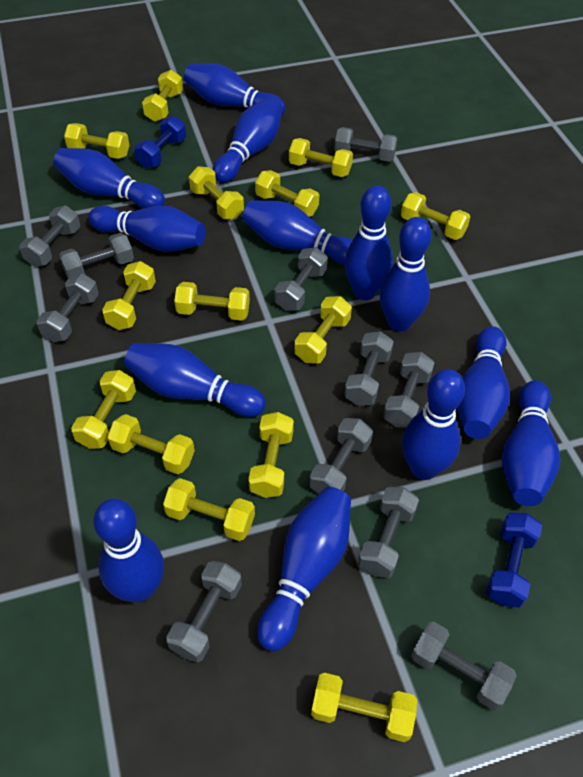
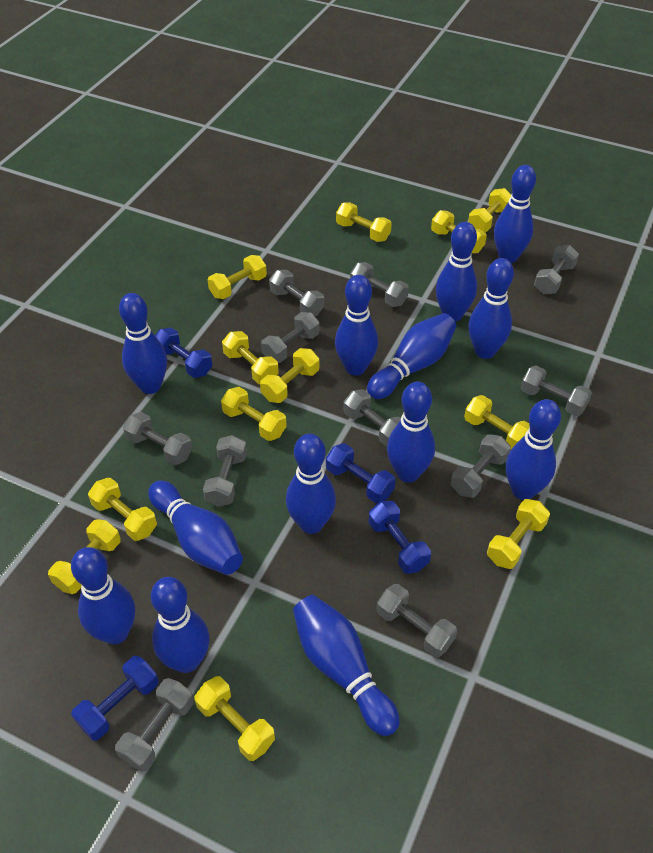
blue dumbbell: [134,116,186,168] [486,512,542,608] = 2 -> [71,656,159,741] [155,328,212,378] [326,443,396,503] [368,501,431,574] = 4
yellow dumbbell: [64,123,129,159] [71,370,136,449] [102,261,156,330] [107,414,195,474] [142,70,183,122] [163,478,255,541] [174,282,250,321] [189,166,244,219] [248,412,294,498] [255,170,319,217] [289,138,353,177] [294,296,352,364] [311,673,417,742] [401,192,471,240] = 14 -> [48,519,121,594] [88,478,157,541] [194,676,275,761] [207,255,267,299] [221,387,287,441] [222,331,279,384] [260,348,319,403] [336,202,392,242] [431,210,487,253] [464,395,530,449] [468,188,511,232] [487,499,550,569] = 12

